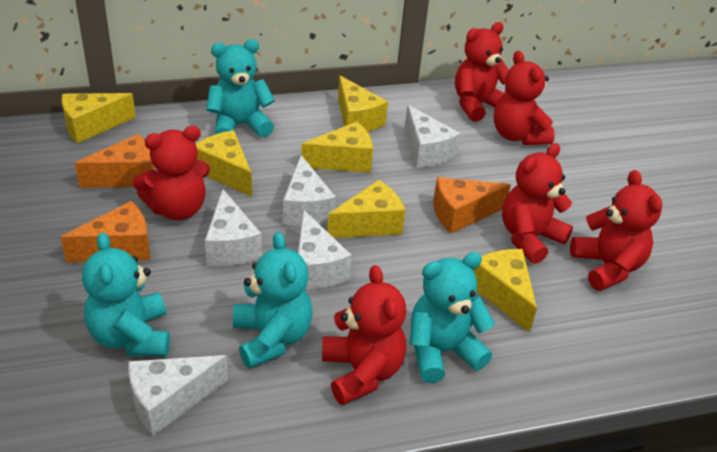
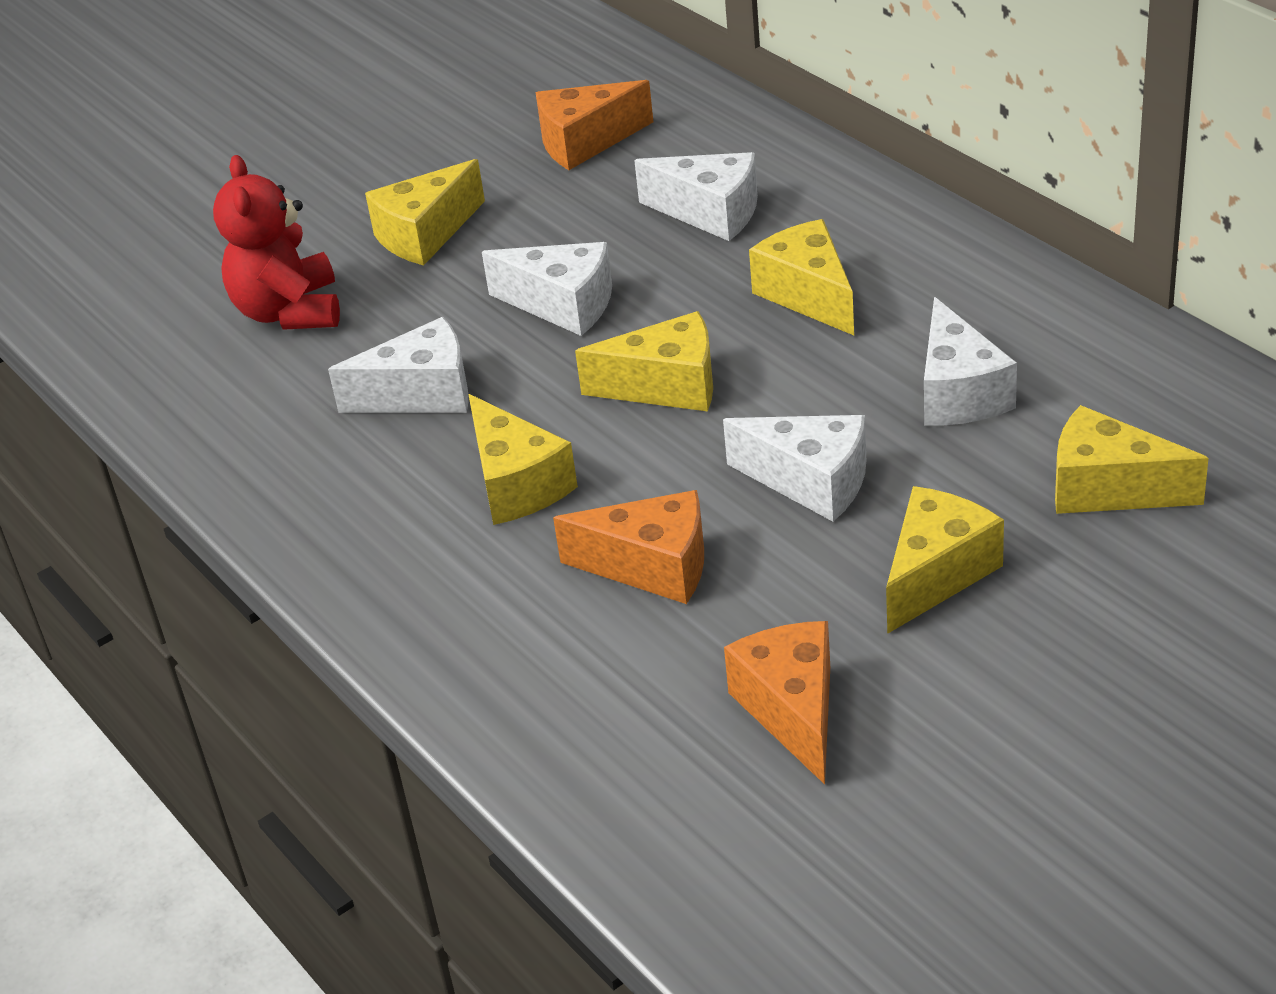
red teddy bear: [133,126,210,220] [322,265,406,405] [455,22,509,122] [494,51,555,145] [502,143,573,264] [570,170,663,291] = 6 -> [213,155,340,330] = 1
turquoise teddy bear: [82,232,170,356] [206,39,275,137] [233,232,313,369] [410,252,495,383] = 4 -> none = 0

